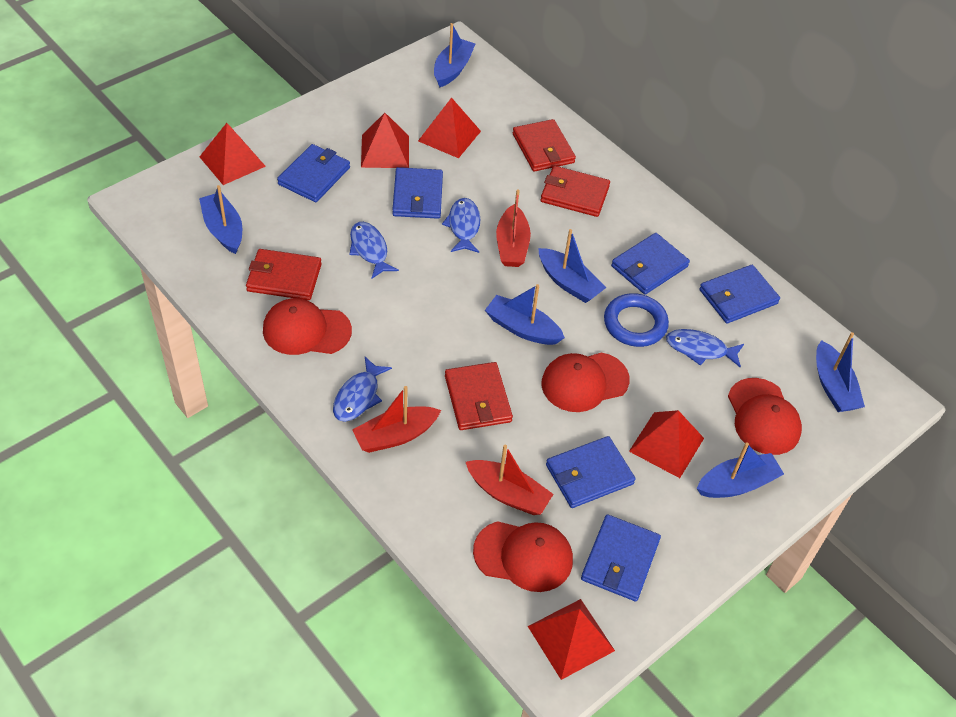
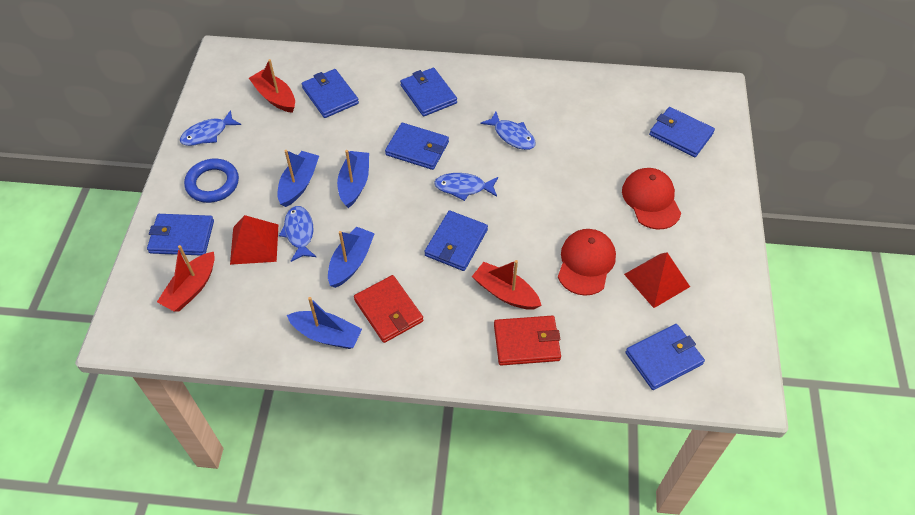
blue boat: [199,185,242,254] [434,23,475,88] [485,284,565,345] [538,229,606,303] [697,442,784,498] [816,332,865,412] = 6 -> [277,150,319,207] [287,297,362,349] [328,226,375,288] [337,150,369,208] = 4
blue wallet: [277,144,350,202] [392,167,443,219] [546,436,636,508] [581,514,661,601] [611,233,690,295] [699,265,780,323] = 6 -> [147,214,214,256] [301,69,359,118] [385,123,449,170] [400,68,457,117] [424,210,488,271] [626,324,705,390] [649,107,715,157] = 7
red cap: [263,298,352,355] [473,521,573,592] [542,352,630,412] [728,378,802,455] = 4 -> [558,229,616,296] [622,168,681,230] = 2
red pyramid: [200,123,266,185] [361,113,409,168] [418,97,481,158] [528,599,615,680] [629,410,704,478] = 5 -> [230,215,278,265] [624,252,690,308] = 2
red wallet: [246,249,322,300] [445,362,513,430] [513,119,576,172] [541,166,610,217] = 4 -> [354,275,424,343] [494,316,561,366] = 2

